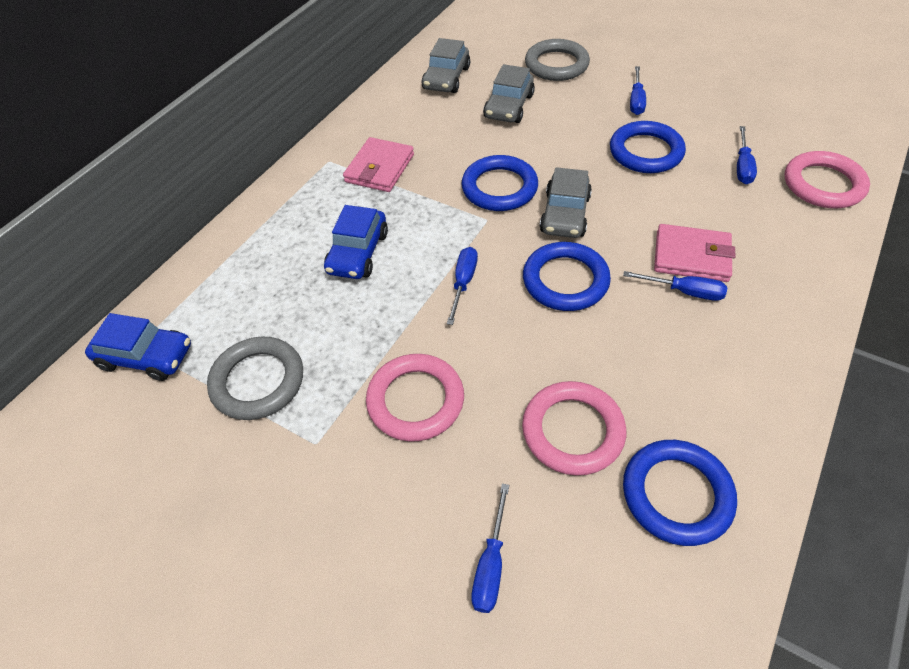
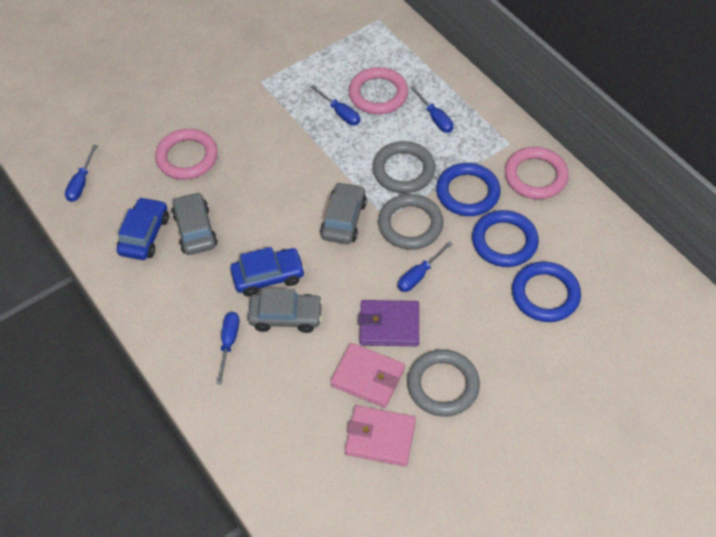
blue ring: [461,155,538,211] [523,242,611,311] [610,121,686,173] [623,440,737,546] = 4 -> [436,163,501,216] [472,210,539,267] [512,261,581,322] = 3
grey ring: [207,337,303,420] [525,39,590,81] = 2 -> [372,141,435,193] [378,194,444,250] [407,349,480,417] = 3
purple wallet: none = 0 -> [358,300,419,346] = 1

